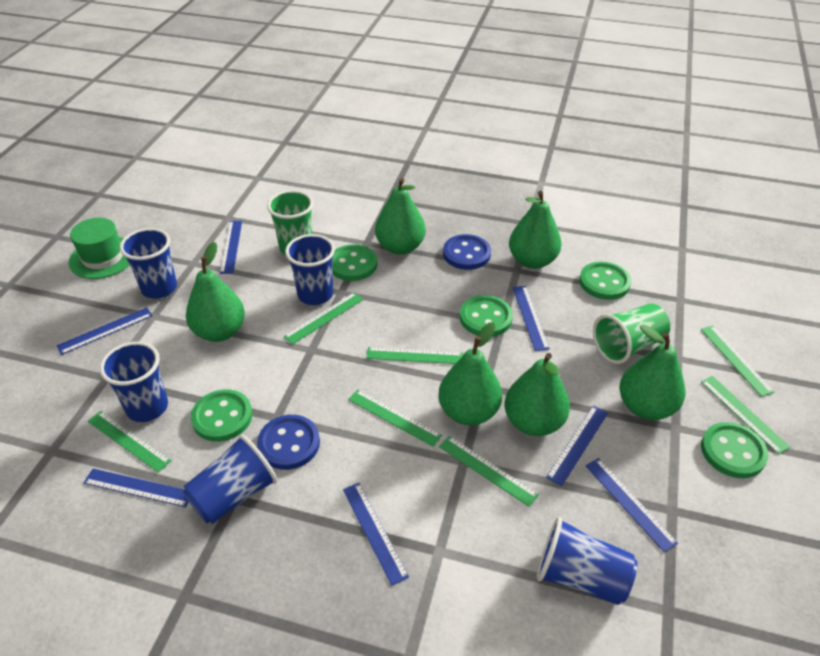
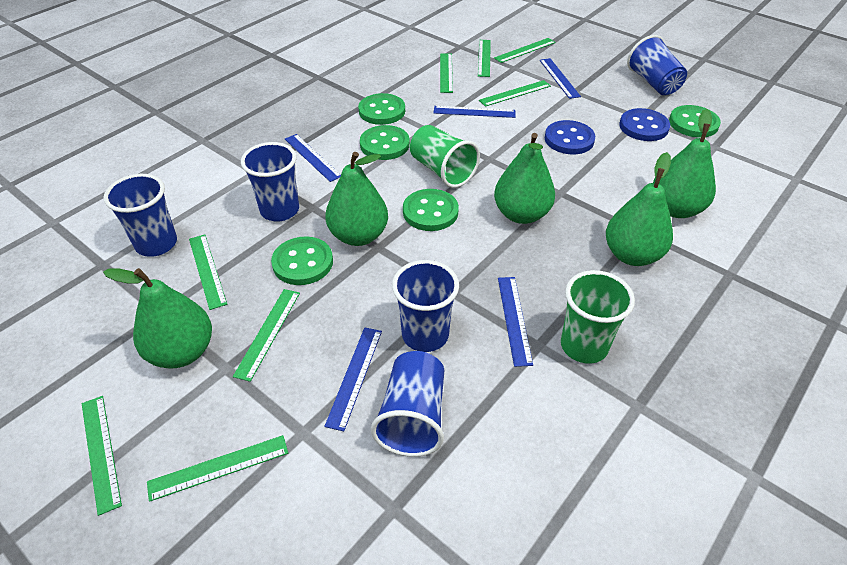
blue ruler: [56,308,153,355] [83,469,189,507] [220,221,242,274] [343,483,409,586] [513,286,550,351] [546,406,608,486] [585,458,678,552] = 7 -> [285,134,341,182] [324,327,382,431] [433,106,515,118] [498,277,533,367] [540,58,581,99] = 5
green hat: [69,218,130,279] = 1 -> none = 0
green pear: [186,242,245,342] [375,178,426,255] [438,322,502,425] [505,353,570,436] [509,191,561,269] [619,325,686,420] = 6 -> [103,268,212,369] [325,152,388,246] [494,133,555,224] [606,152,673,266] [653,109,716,218] = 5
green ruler: [88,411,171,473] [284,292,363,344] [348,389,442,447] [366,347,463,364] [439,436,539,507] [700,325,774,397] [701,376,791,454] = 7 -> [82,396,122,516] [147,435,288,502] [189,234,227,310] [233,289,300,382] [440,53,453,93] [478,40,491,77] [479,80,551,107] [494,38,556,63] = 8

